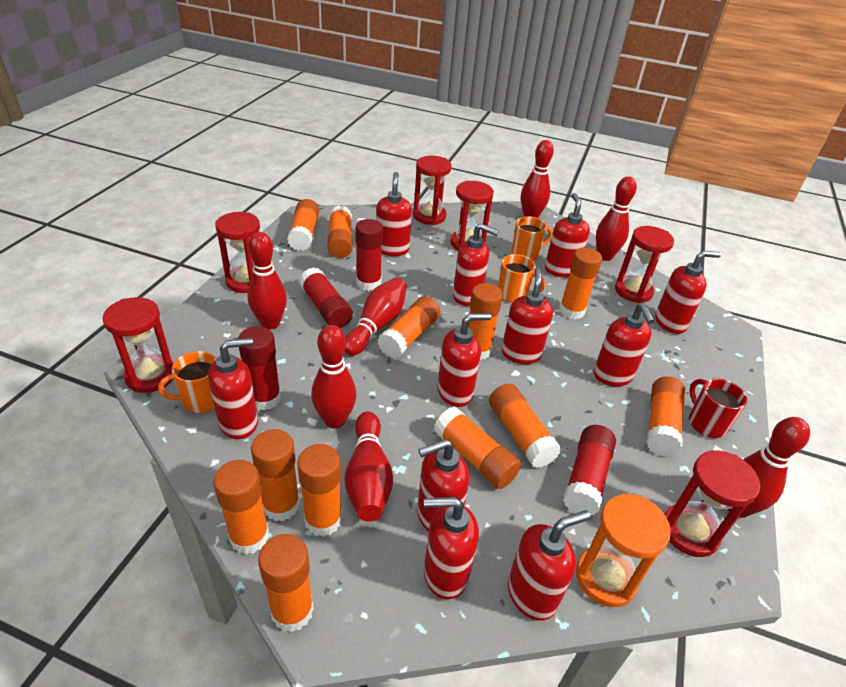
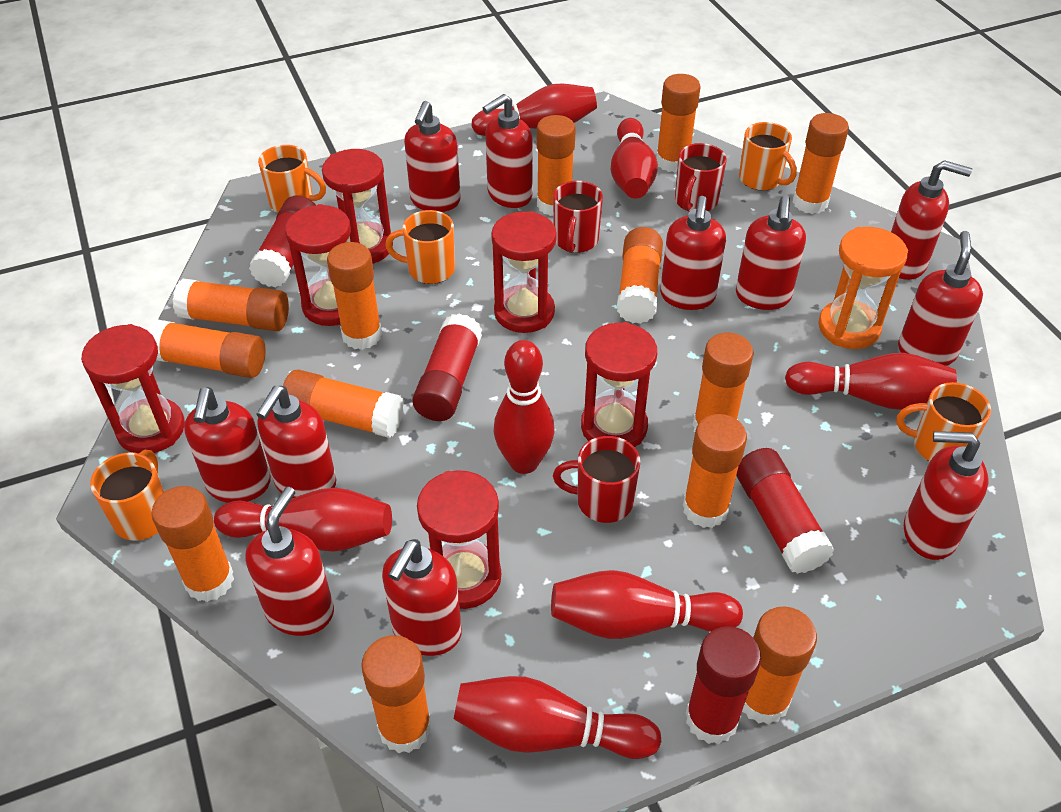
orange glue stick: [213,460,269,555] [251,429,300,521] [258,534,314,632] [287,199,319,251] [297,444,342,537] [328,205,353,258] [377,296,440,358] [434,407,521,489] [468,283,503,360] [489,384,561,468] [559,248,602,319] [647,376,685,456] = 12 -> [148,319,266,378] [151,486,234,602] [173,278,289,331] [283,370,404,438] [327,242,382,350] [361,635,431,753] [537,115,576,216] [617,227,663,324] [656,74,701,172] [683,414,747,528] [693,333,754,432] [742,606,817,724] [793,113,849,214] = 13
orange mug: [158,351,216,413] [498,254,545,303] [511,216,552,260] = 3 -> [90,450,164,541] [258,145,326,212] [385,210,455,284] [739,122,797,191] [896,382,991,461] = 5
red mug: [689,378,748,438] = 1 -> [553,181,603,253] [553,436,640,523] [675,143,727,212] = 3

